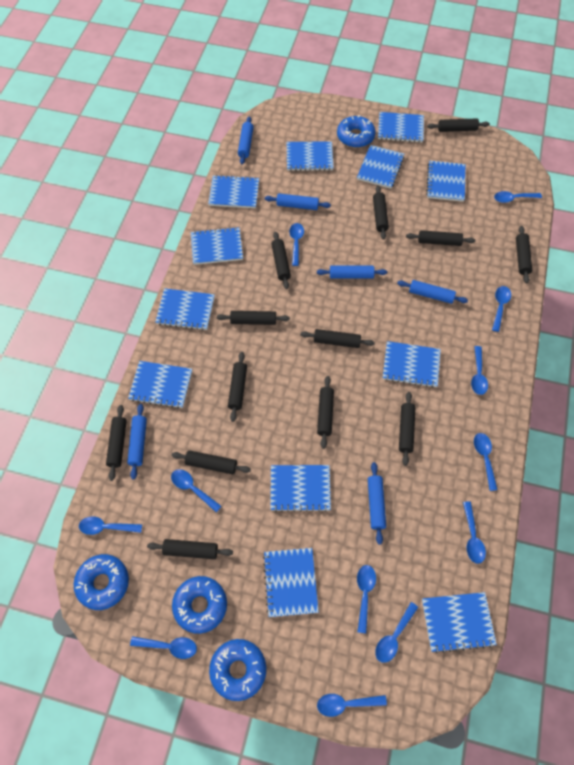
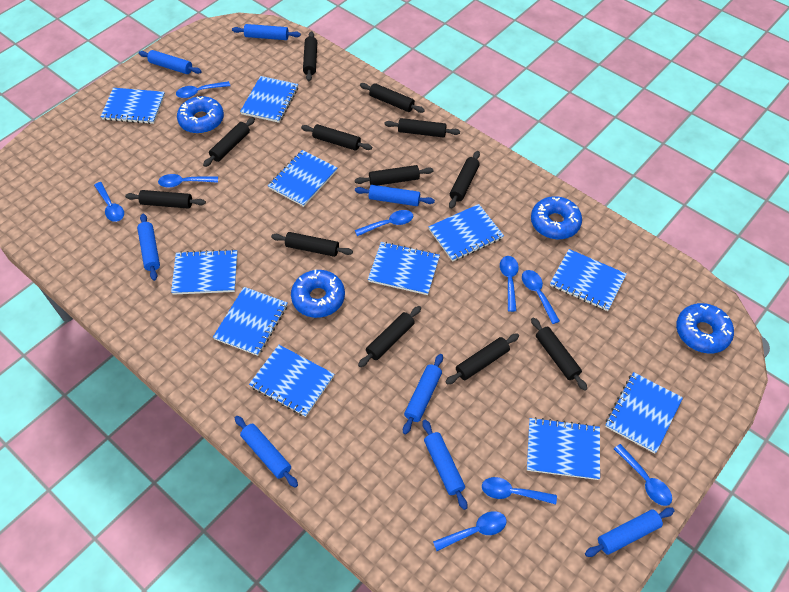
black rolling pin: [106,405,127,481] [147,539,233,559] [171,450,251,474] [217,311,290,325] [228,352,247,422] [271,232,291,289] [300,329,375,348] [317,376,334,449] [373,186,389,240] [399,392,415,466] [406,230,475,246] [427,118,490,132] [516,226,532,283] = 13 -> [125,190,206,209] [203,117,255,167] [271,232,353,257] [301,124,372,151] [303,31,317,81] [355,165,433,185] [358,306,421,367] [360,83,425,113] [384,118,460,138] [445,333,519,385] [449,151,480,209] [531,317,587,391] = 12
blue notebook: [128,361,192,408] [155,288,215,330] [191,227,243,265] [208,175,259,208] [263,548,319,617] [270,465,331,512] [287,141,334,171] [357,145,405,189] [378,112,424,142] [383,341,441,388] [422,592,497,653] [426,161,465,202] = 12 -> [100,88,165,124] [171,249,238,295] [213,287,288,356] [240,76,298,123] [249,345,334,417] [268,150,337,207] [368,242,440,295] [428,204,504,262] [527,417,600,480] [550,249,627,311] [605,372,683,454] = 11
blue rolling pin: [127,404,147,480] [238,117,254,164] [265,193,331,210] [317,266,387,279] [368,462,386,545] [397,280,468,304] = 6 -> [137,213,160,281] [139,50,202,74] [232,24,301,40] [235,416,298,488] [355,185,435,206] [403,354,443,434] [422,420,467,510] [585,507,675,557] = 8
blue spoon: [79,516,142,535] [130,636,197,659] [171,469,221,512] [289,223,304,266] [317,694,387,717] [357,565,376,634] [375,602,418,663] [463,501,486,564] [471,346,488,395] [474,433,498,491] [492,286,511,332] [494,191,542,203] = 12 -> [94,182,124,222] [158,174,218,188] [176,81,230,98] [355,210,413,236] [433,511,507,551] [482,477,557,505] [500,256,519,312] [522,270,560,324] [614,444,672,506] = 9

